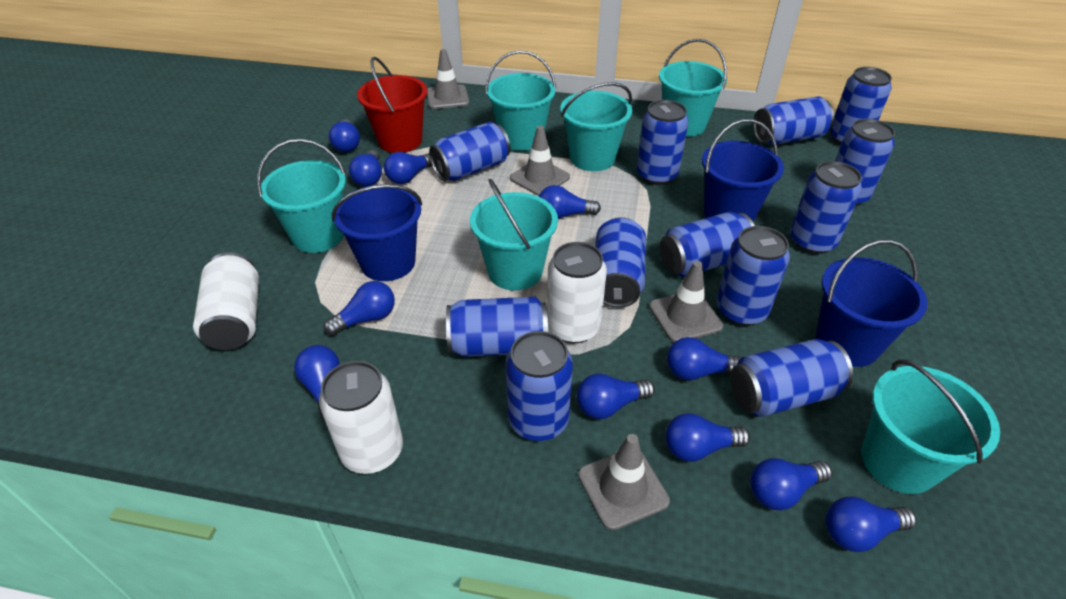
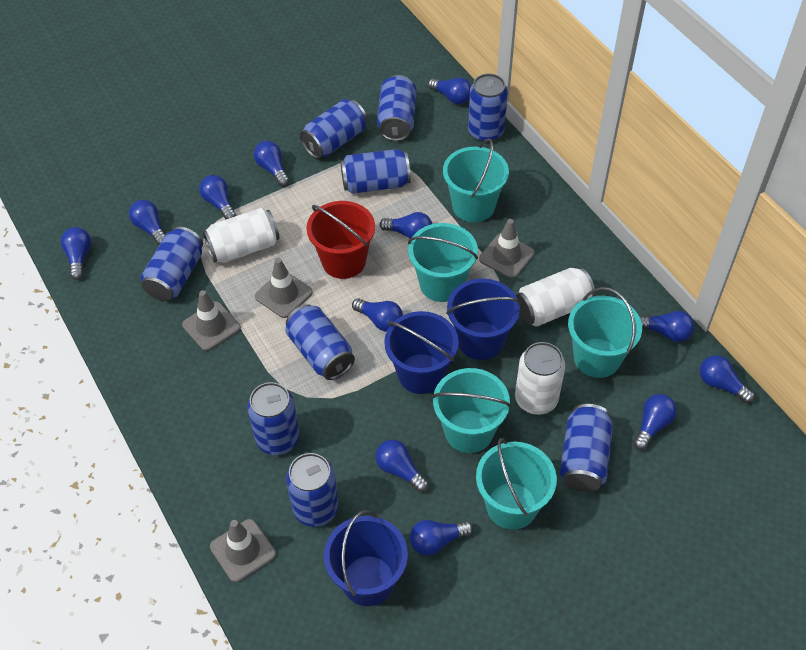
blue can: [429,122,511,181] [446,297,548,357] [506,331,573,441] [595,217,646,308] [636,100,689,185] [660,212,755,277] [716,226,790,326] [730,339,853,417] [753,97,834,145] [790,161,862,254] [830,67,892,145] [835,119,895,206] = 12 -> [141,227,203,301] [247,382,300,455] [285,304,355,380] [286,453,339,527] [300,99,367,159] [340,149,411,194] [377,75,417,141] [468,74,508,142] [560,404,613,492] = 9
blue light bulb: [294,345,340,421] [324,281,395,336] [329,119,360,152] [349,150,382,187] [384,152,432,184] [539,185,601,219] [577,374,655,419] [665,413,750,462] [667,337,742,380] [750,458,832,510] [825,496,917,552] = 11 -> [61,227,91,280] [129,200,165,245] [199,175,236,220] [254,141,289,186] [352,298,403,332] [375,439,429,492] [380,212,432,238] [410,520,473,556] [428,77,471,104] [633,394,677,450] [639,311,694,342] [700,355,755,403] = 12
turquoise bucket: [257,139,346,253] [470,179,558,290] [485,50,556,151] [560,82,632,171] [659,39,727,137] [861,359,1000,494] = 6 -> [408,223,478,302] [432,368,511,453] [443,138,509,222] [476,438,557,530] [568,287,642,378] = 5

